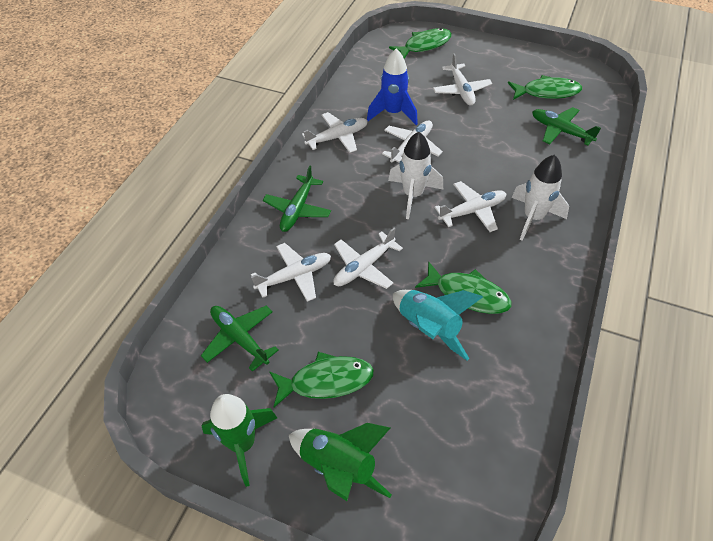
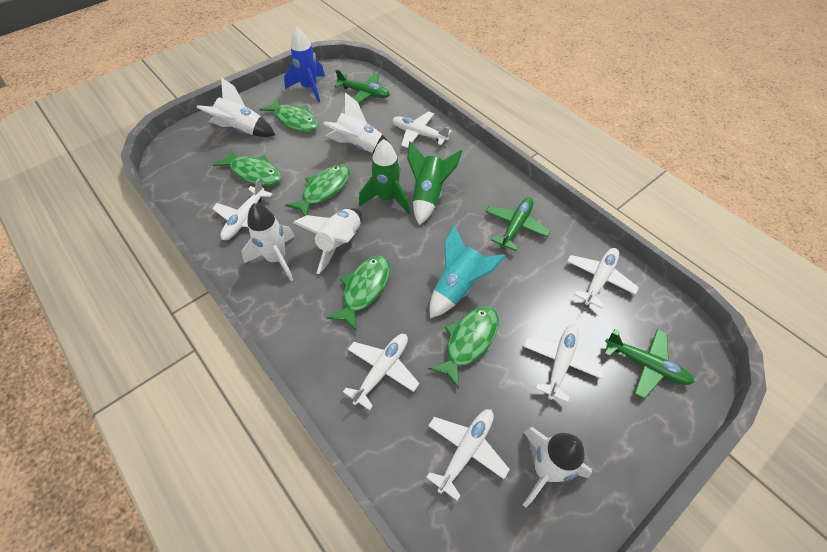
green fish: [269,352,374,407] [389,28,452,59] [415,261,512,314] [508,75,582,100] = 4 -> [213,148,281,186] [259,97,318,132] [285,165,350,216] [327,256,390,332] [428,306,499,389] = 5
white rocket: [388,132,443,219] [511,154,569,241] = 2 -> [197,77,275,137] [241,203,295,281] [293,208,362,274] [323,93,389,153] [523,427,592,507] = 5

